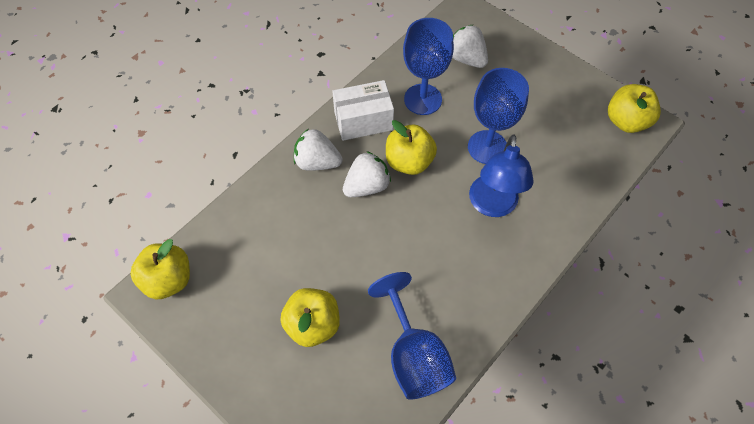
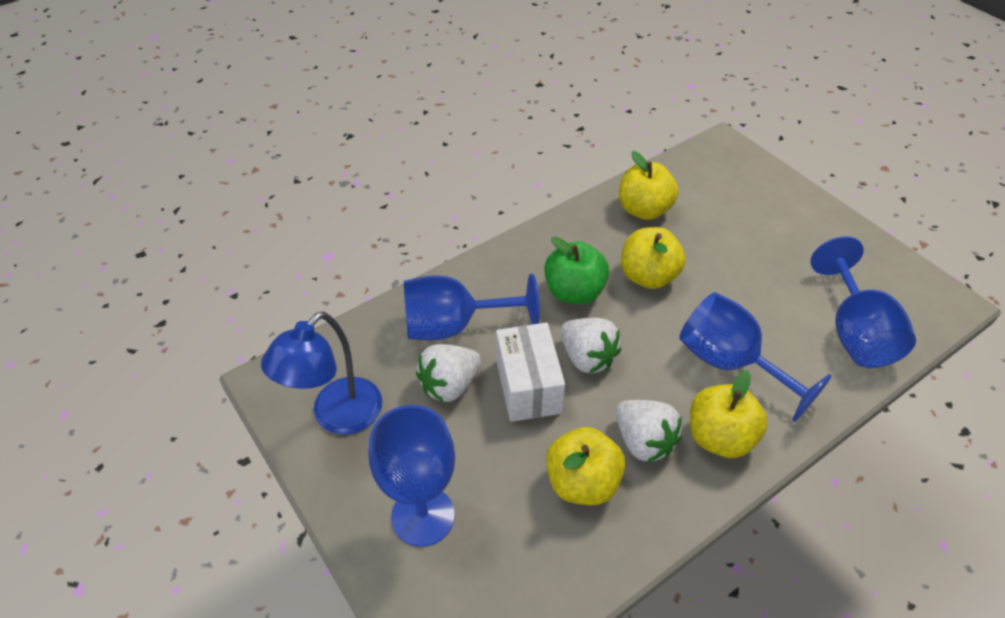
blue goblet: [368,272,456,400] [403,18,454,115] [468,68,529,164] = 3 -> [369,405,455,547] [404,274,540,340] [679,292,832,422] [810,236,916,368] = 4
green apple: none = 0 -> [544,237,609,304] = 1

